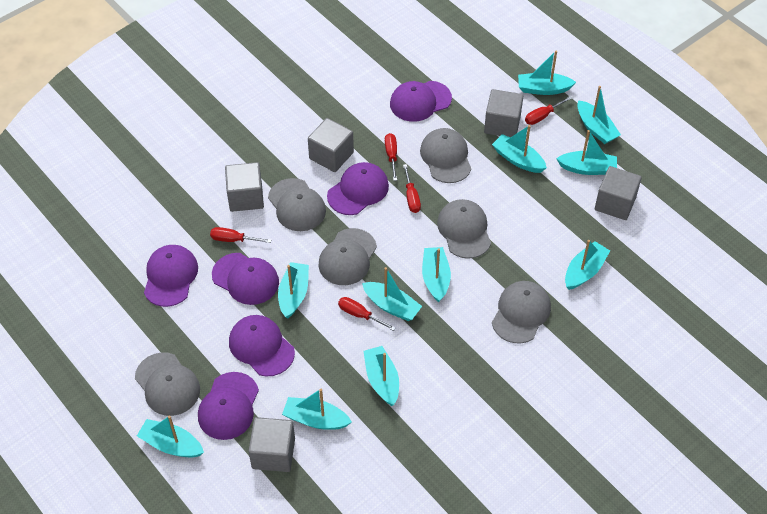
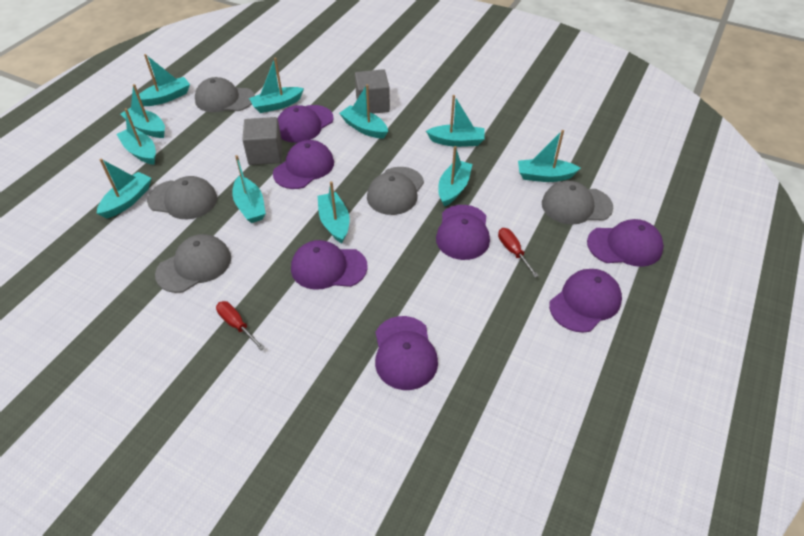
grey cap: [135,352,200,416] [268,178,326,231] [318,228,377,285] [420,128,471,183] [437,199,491,259] [492,281,551,343] = 6 -> [147,176,217,219] [155,234,231,293] [195,77,255,112] [367,167,424,215] [542,181,613,225] = 5
grey cube: [225,162,264,212] [248,417,295,472] [308,118,354,172] [484,89,523,137] [595,166,642,220] = 5 -> [242,117,282,165] [355,69,390,114] = 2
purple cap: [144,245,198,307] [198,372,259,440] [212,253,279,305] [229,315,295,377] [327,162,389,215] [390,81,452,122] = 6 -> [273,140,334,189] [278,105,334,143] [291,240,368,290] [375,316,438,390] [436,205,490,260] [549,269,622,333] [587,219,664,267] = 7
red screwdriver: [210,227,271,243] [338,297,396,331] [385,133,397,181] [403,164,421,213] [525,96,572,125] = 5 -> [216,301,265,350] [498,228,539,278] = 2

